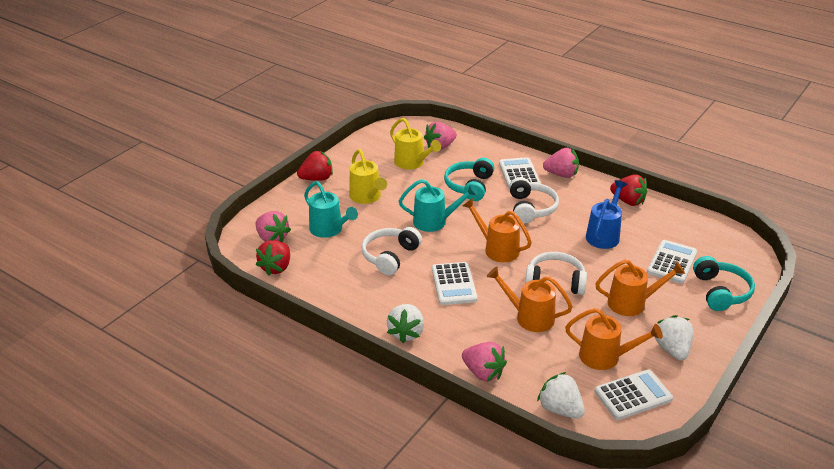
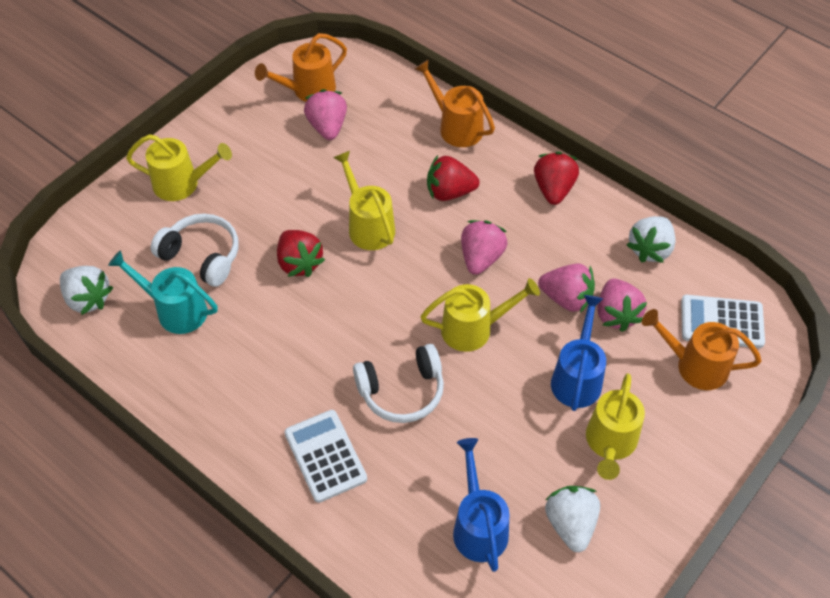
blue watering can: [586,180,627,249] = 1 -> [453,438,509,572] [551,295,606,411] = 2
orange watering can: [463,198,532,262] [487,267,573,332] [565,308,663,370] [595,259,685,316] = 4 -> [255,33,347,102] [415,60,495,147] [642,309,762,390] = 3
turquoise headphones: [444,158,494,201] [693,256,755,311] = 2 -> none = 0
turquoise watering can: [304,181,358,238] [399,179,478,232] = 2 -> [108,250,218,334] = 1
white calculator: [432,262,477,305] [499,157,541,189] [595,370,673,420] [647,240,697,284] = 4 -> [284,410,367,503] [681,295,765,348] = 2
white headphones: [361,227,422,275] [509,177,559,223] [525,252,587,295] = 3 -> [151,214,239,287] [353,344,444,423] = 2
yellow watering can: [349,149,387,204] [390,118,441,170] = 2 -> [126,134,232,201] [333,151,395,250] [420,278,540,352] [586,373,645,480] = 4

